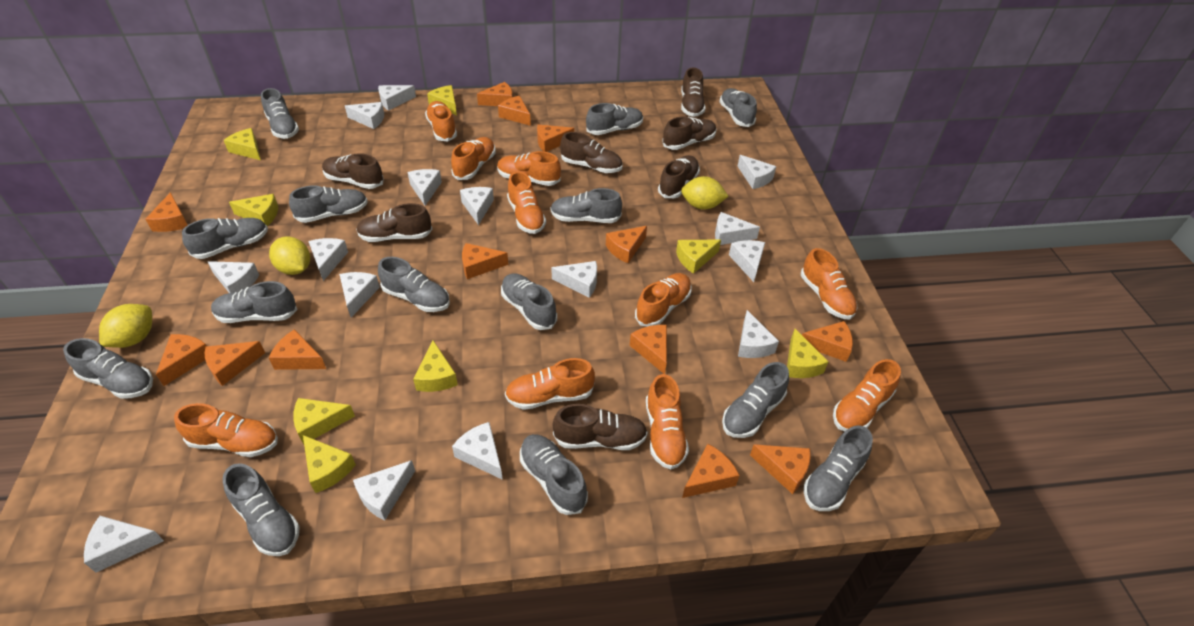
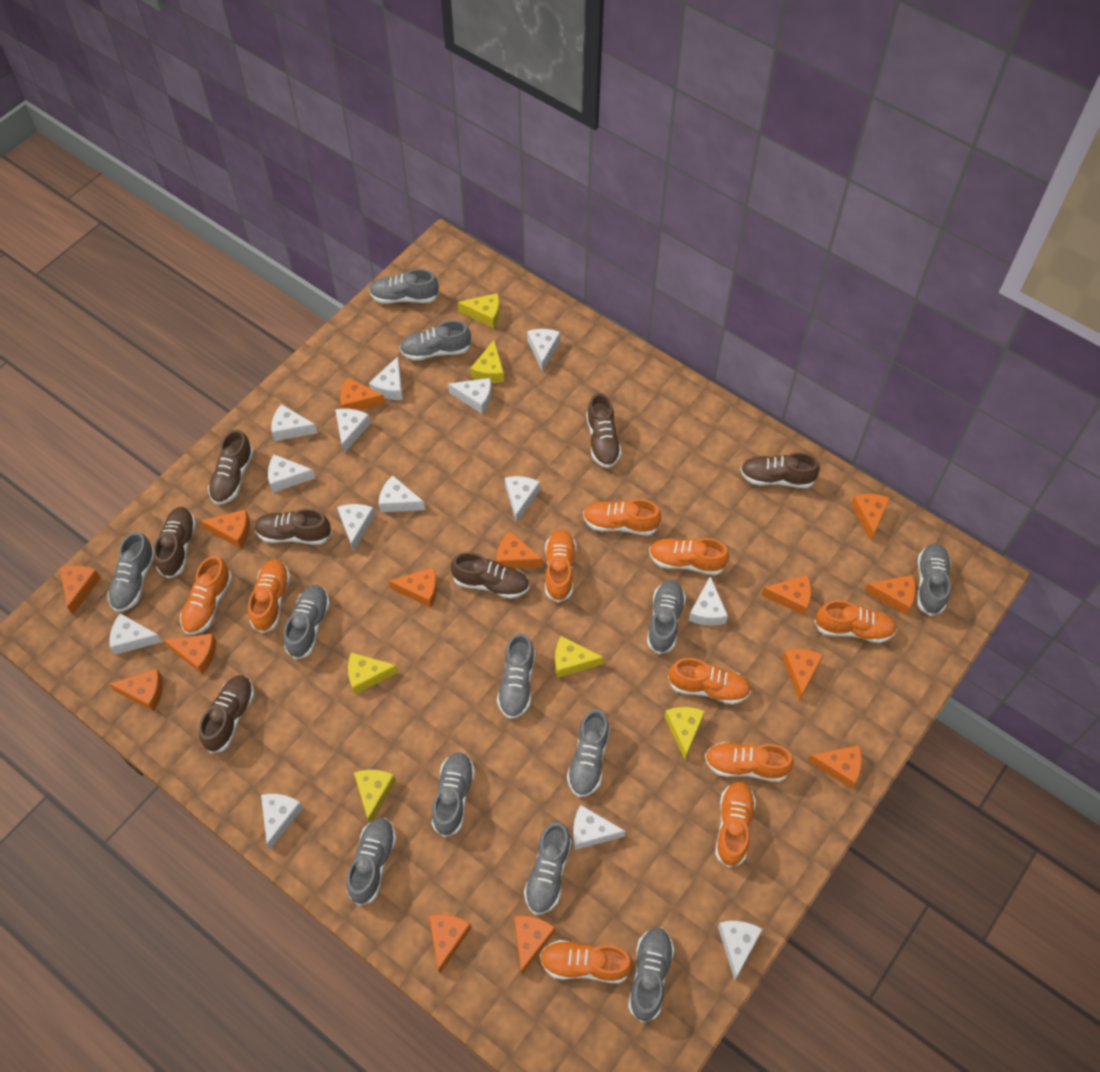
grey shoe: [63,338,153,399] [182,218,268,259] [211,281,298,323] [222,463,300,556] [261,88,299,139] [289,185,368,223] [378,257,450,312] [501,273,557,330] [520,434,588,515] [550,188,622,223] [586,103,643,135] [719,88,757,127] [722,362,789,438] [804,426,873,511] = 14 -> [107,532,154,612] [284,585,330,660] [346,818,396,906] [369,269,439,304] [399,320,472,361] [432,752,475,837] [497,633,535,719] [524,822,572,915] [567,709,610,797] [628,927,674,1022] [647,580,686,654] [917,543,951,616] = 12
orange cheese: [145,192,187,232] [156,334,207,386] [205,341,265,386] [269,329,326,370] [462,243,508,279] [477,82,513,106] [498,96,531,126] [537,125,574,152] [606,226,647,263] [630,325,667,374] [682,444,740,498] [750,444,811,494] [802,321,853,362] = 13 -> [59,565,101,615] [109,669,163,711] [164,633,216,674] [201,509,250,549] [340,378,385,411] [389,567,437,608] [429,914,471,973] [496,531,543,568] [514,916,555,975] [762,575,811,615] [782,649,823,701] [808,745,862,789] [851,494,890,541] [864,575,916,615] = 14
white cheese: [84,516,164,573] [208,261,259,293] [308,238,348,281] [339,272,380,317] [345,102,384,129] [353,460,415,520] [378,85,416,111] [408,169,442,206] [452,422,503,480] [460,187,494,225] [551,261,597,298] [715,212,760,245] [729,240,765,282] [737,155,776,189] [738,310,779,358] = 15 -> [109,613,162,655] [261,794,303,850] [268,454,315,493] [271,404,318,441] [335,409,371,453] [337,504,375,552] [369,357,403,400] [378,475,425,512] [448,378,492,414] [505,476,540,523] [527,329,560,372] [573,805,625,850] [689,576,728,626] [718,921,763,980] = 14
yellow cheese: [224,128,261,160] [229,194,278,226] [293,398,355,445] [303,435,356,493] [413,340,458,392] [427,85,457,115] [676,240,721,274] [787,329,829,378] = 8 -> [348,652,398,694] [354,770,396,823] [458,293,500,328] [470,340,504,383] [555,636,604,678] [665,707,705,759] = 6
yellow lemon: [99,304,152,348] [269,236,310,275] [681,176,728,210] = 3 -> none = 0

